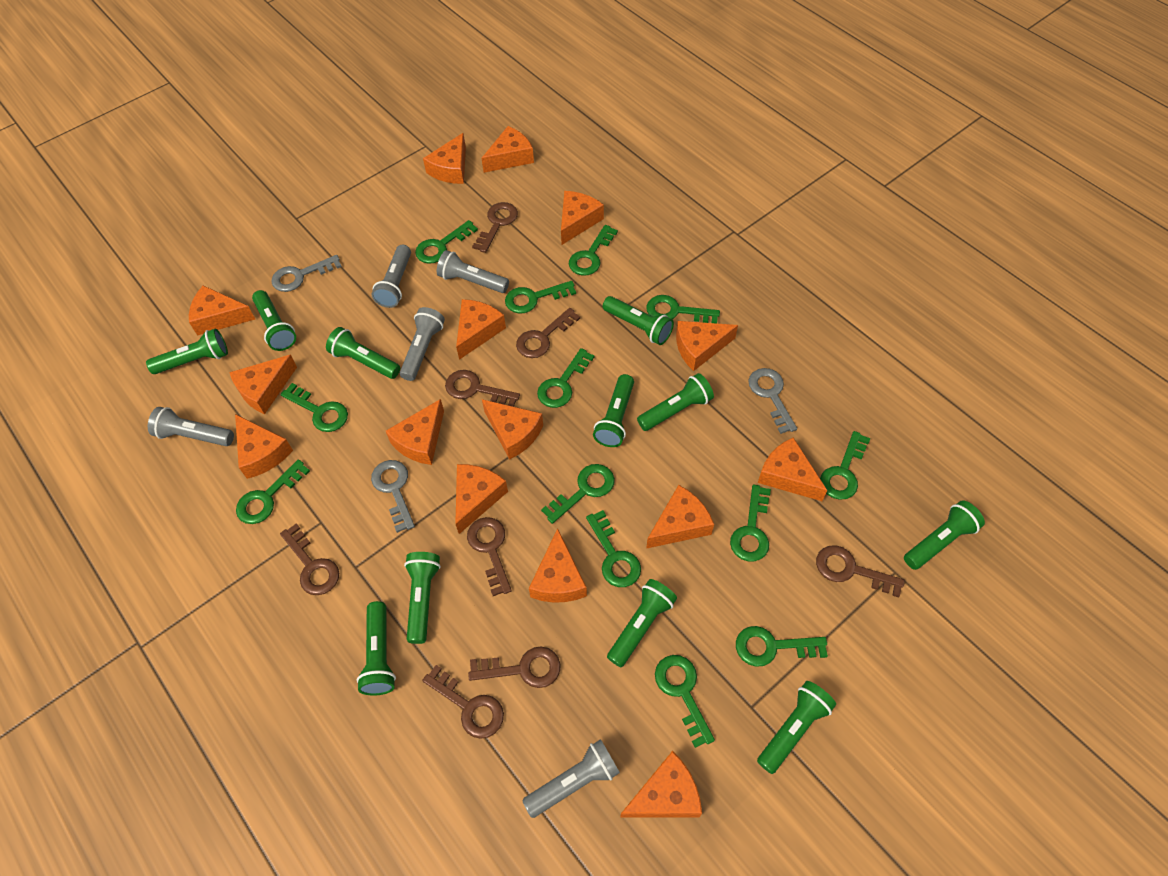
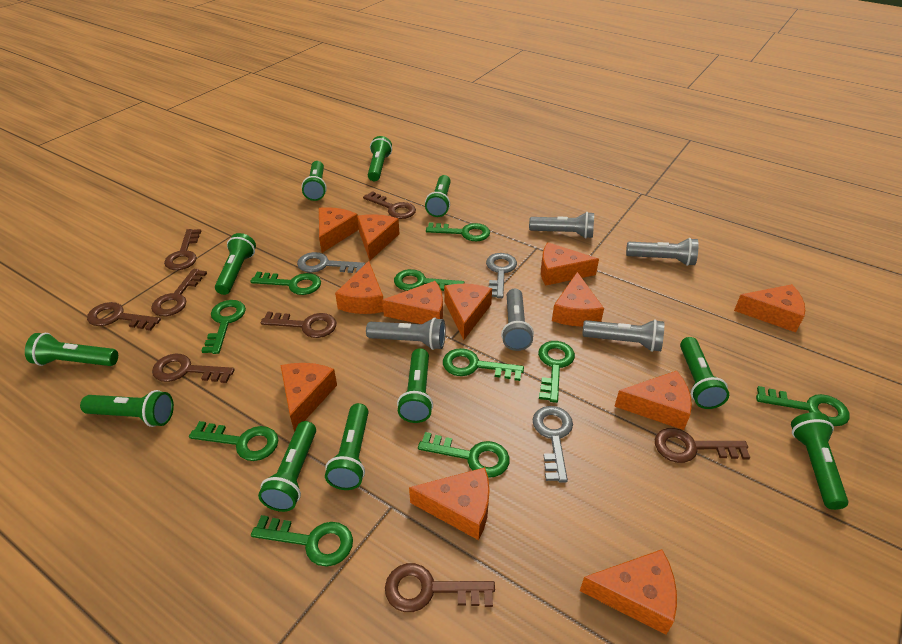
green key: [236,459,310,524] [280,383,348,432] [415,220,478,264] [505,281,576,313] [537,348,594,408] [541,464,615,524] [569,225,618,276] [586,510,641,587] [646,295,720,324] [655,655,715,748] [730,485,771,561] [736,626,828,667] [820,431,870,500] = 13 -> [189,421,278,461] [201,300,246,354] [251,272,321,295] [251,515,353,567] [394,269,465,291] [418,432,510,478] [426,222,490,241] [443,348,524,381] [538,341,575,403] [756,386,850,426] = 10
orange cheese: [189,285,255,336] [229,355,297,414] [235,414,293,479] [386,399,444,465] [423,133,466,184] [455,464,508,534] [456,299,506,360] [481,126,534,173] [482,399,543,460] [529,528,587,602] [561,191,604,245] [620,751,702,818] [646,485,714,549] [676,321,738,371] [758,437,828,501] = 15 -> [280,363,337,432] [319,207,359,253] [335,261,383,314] [357,214,400,261] [382,281,443,324] [409,467,490,540] [444,284,492,340] [541,242,599,286] [552,272,604,327] [580,549,677,635] [614,371,692,430] [734,284,805,332] = 12

